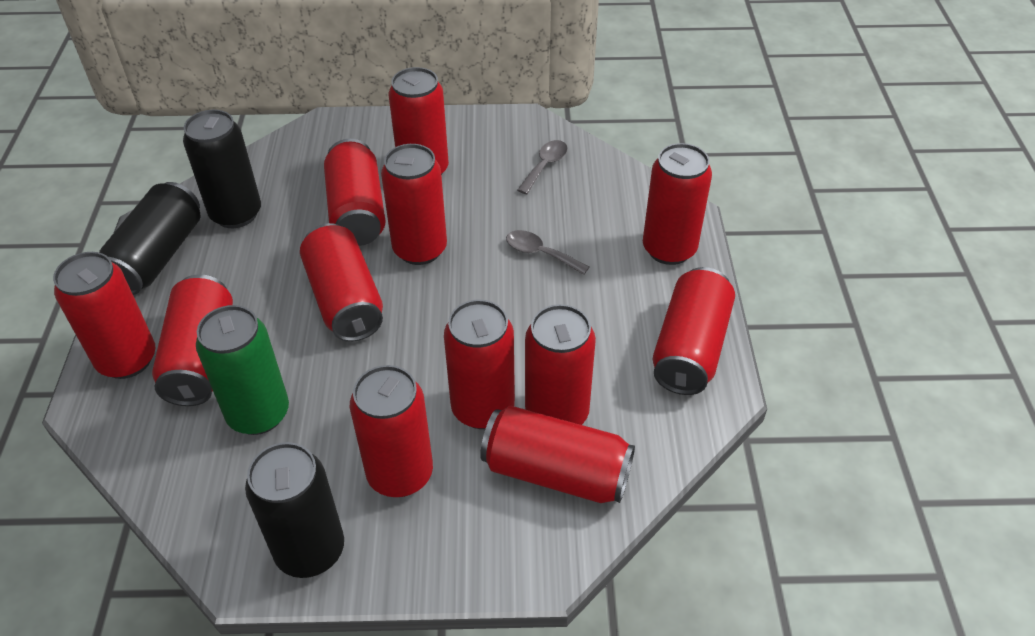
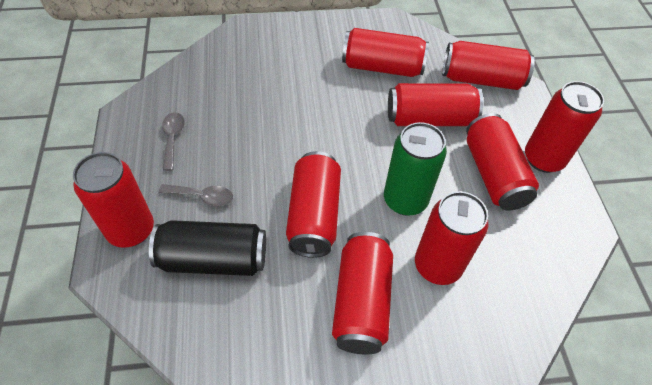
black can: [99,182,201,295] [183,110,261,228] [245,442,344,578] = 3 -> [149,220,266,276] = 1
red can: [53,252,155,379] [152,274,233,406] [300,223,383,342] [324,139,386,246] [350,365,433,497] [381,144,447,265] [389,67,449,175] [444,300,515,429] [480,405,635,503] [525,304,596,425] [643,143,712,265] [653,267,735,395] = 12 -> [73,152,154,248] [286,151,341,258] [332,232,393,354] [342,28,429,77] [388,83,483,126] [415,191,489,285] [442,41,535,90] [466,113,539,211] [525,81,604,173] = 9

